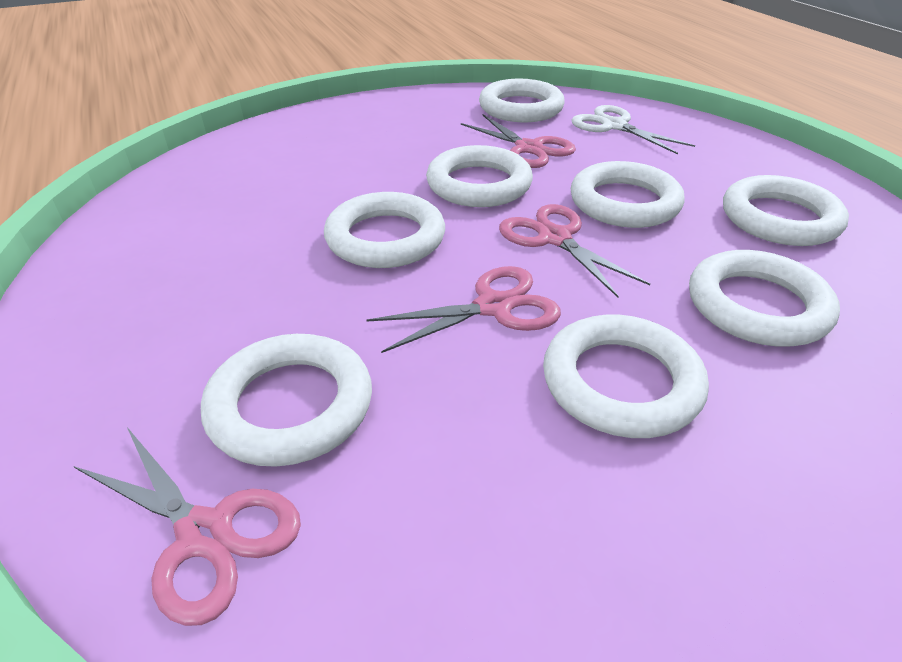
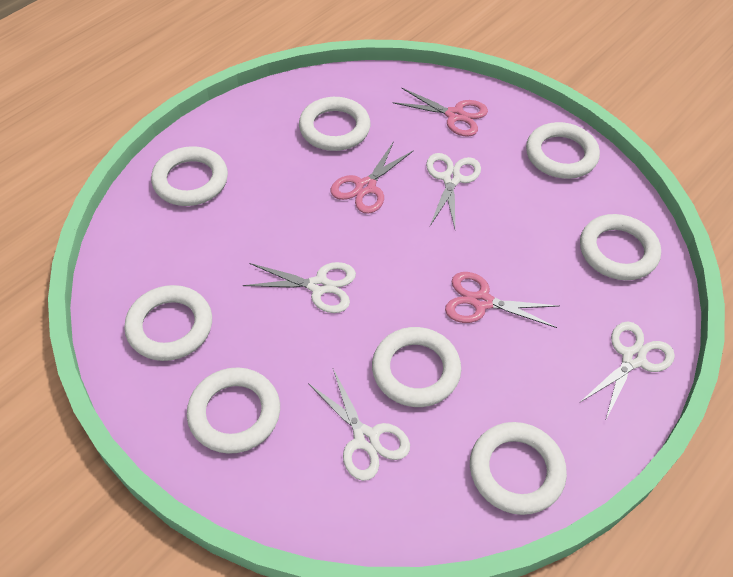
pink scissors: [73,427,301,626] [366,266,561,353] [461,114,576,168] [499,204,650,297] = 4 -> [331,141,414,214] [392,87,488,137] [445,272,559,328] = 3
white scissors: [571,105,695,155] = 1 -> [243,262,356,313] [308,369,410,481] [426,153,481,229] [580,322,675,421] = 4

